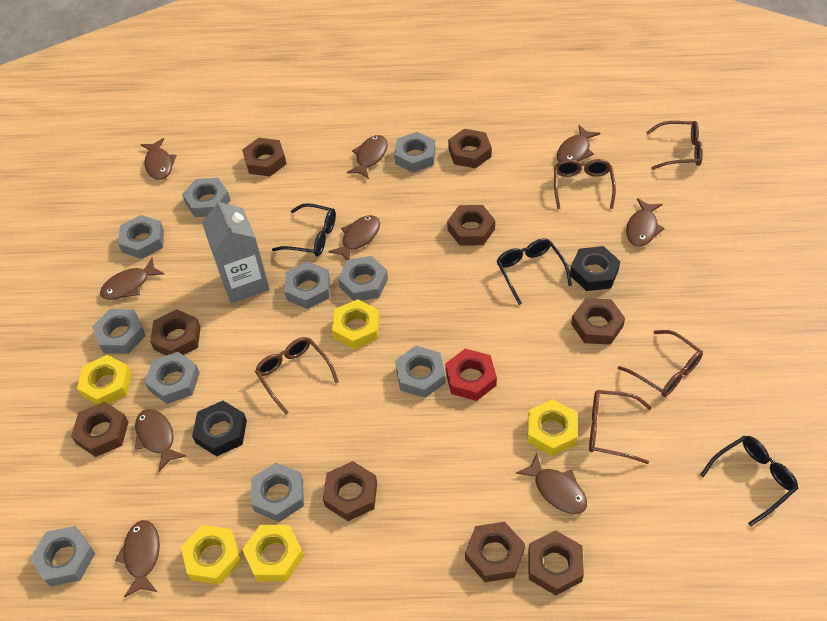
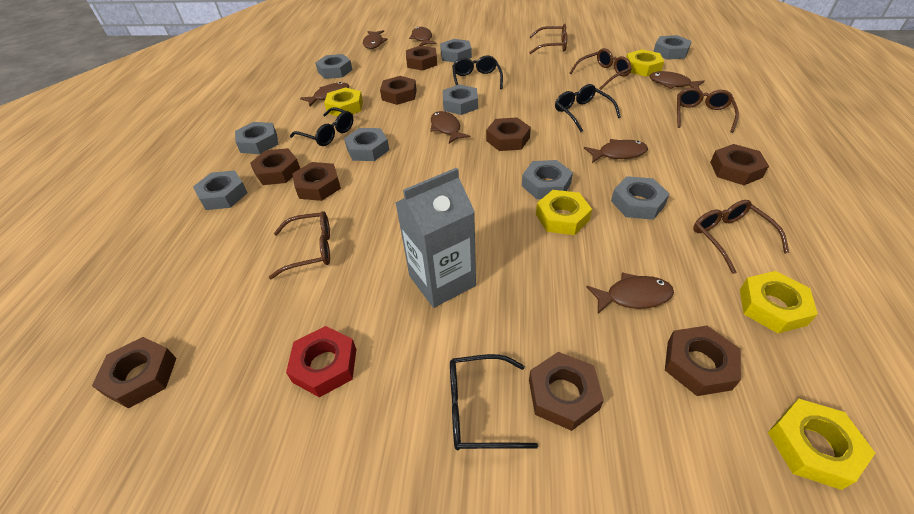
black glasses: [272,203,336,256] [497,238,572,305] [700,436,798,526] = 3 -> [290,107,353,146] [450,354,538,450] [452,55,503,89] [555,84,621,132] = 4
black nut: [192,401,247,456] [570,246,620,291] = 2 -> none = 0
brown fish: [100,258,164,300] [115,520,160,597] [135,409,186,471] [141,138,177,180] [328,215,380,260] [346,135,388,179] [516,453,587,514] [557,125,600,162] [626,198,665,246] = 9 -> [300,82,350,106] [363,30,388,49] [409,27,436,46] [430,111,470,143] [584,139,648,163] [586,272,674,314] [650,71,705,89] = 7
grey nut: [30,526,95,586] [92,309,146,354] [118,215,164,259] [145,352,200,404] [182,178,231,217] [251,463,304,522] [284,261,330,309] [338,256,388,301] [394,132,436,173] [395,346,446,398] = 10 -> [193,170,247,210] [235,122,278,154] [315,54,352,79] [344,128,389,161] [440,39,472,63] [443,84,478,115] [522,160,573,199] [611,176,669,220] [653,35,692,60] = 9

